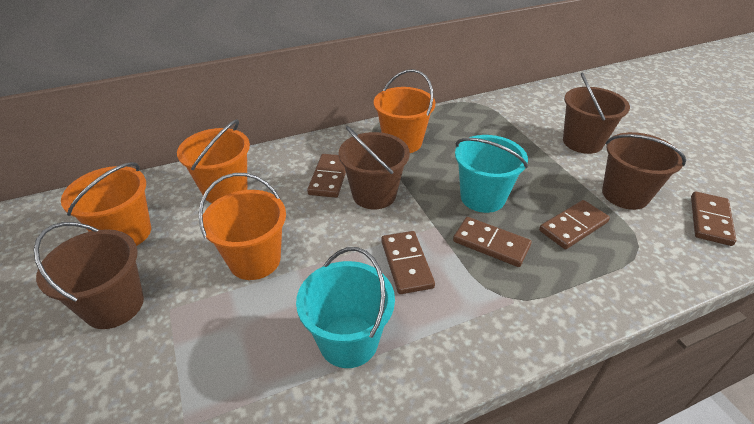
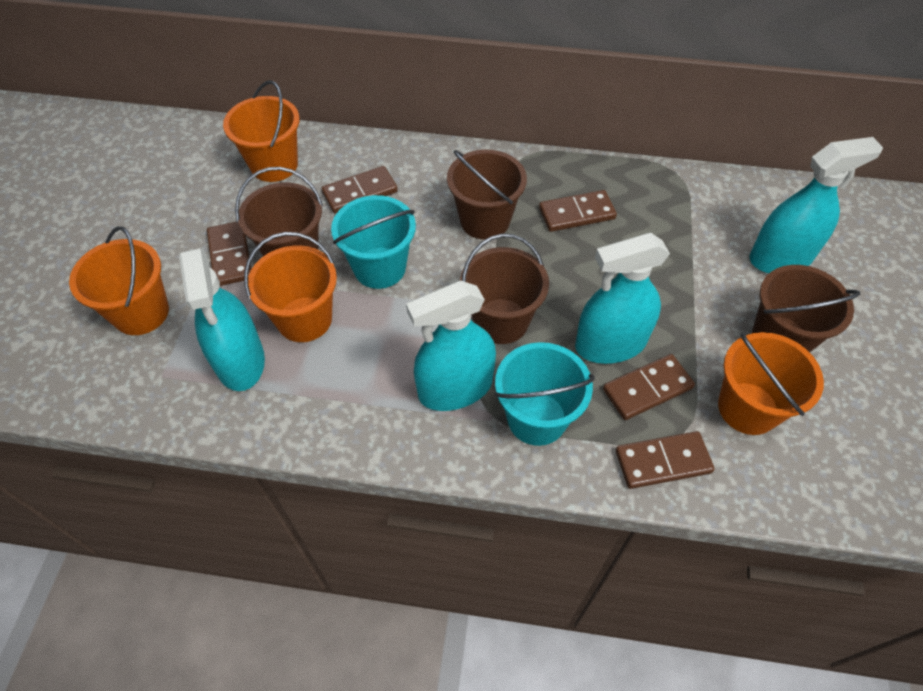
turquoise spray bottle: none = 0 -> [179,247,265,391] [406,281,496,411] [575,233,670,364] [750,137,883,273] = 4

